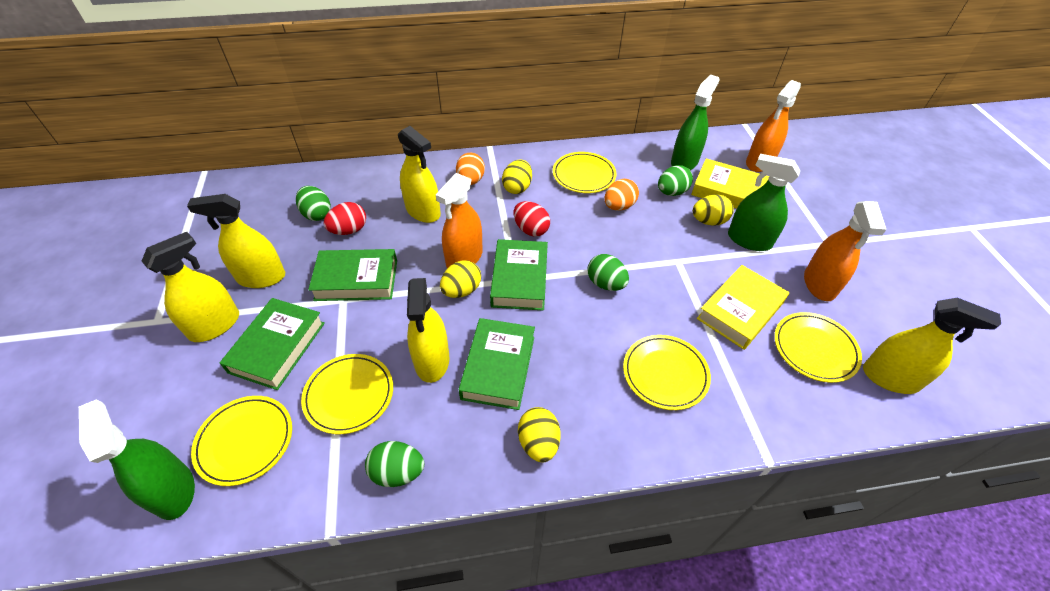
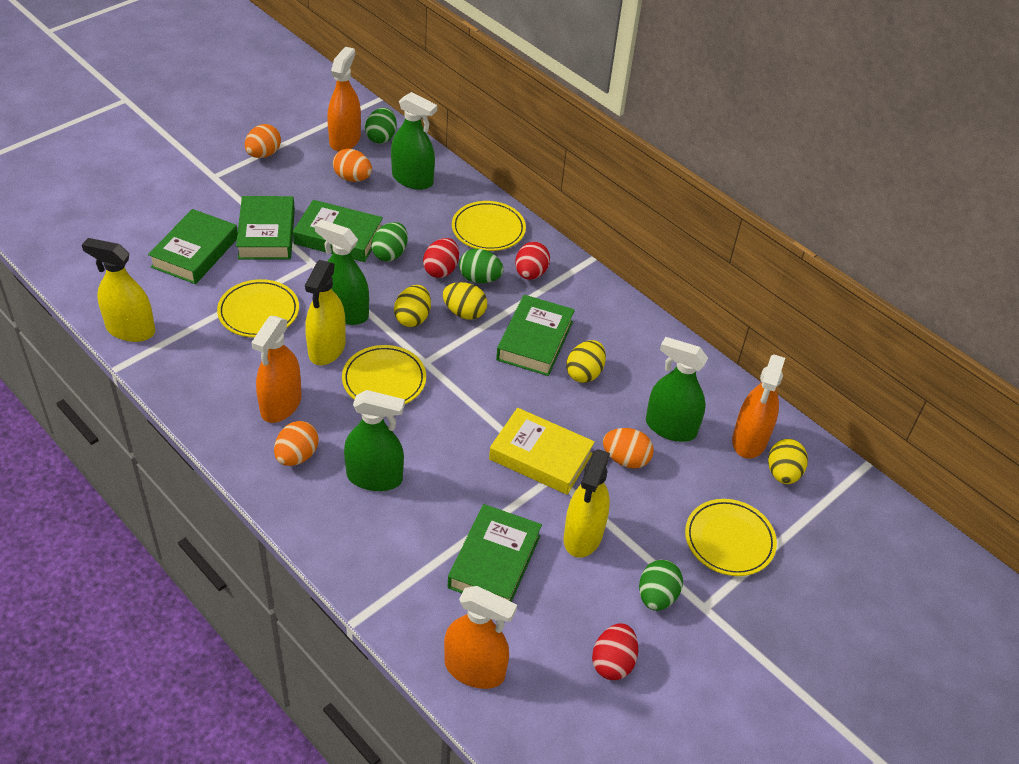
green book: [220,298,325,390] [308,249,397,301] [459,318,535,410] [490,239,548,310] = 4 -> [148,209,238,284] [236,196,295,259] [293,200,383,262] [448,504,542,602] [496,295,575,376] = 5
green spray bottle: [79,400,195,520] [671,75,720,170] [728,154,800,251] = 3 -> [315,219,369,325] [344,390,405,491] [391,92,437,190] [646,337,708,442] = 4
orange egg: [456,153,485,185] [604,179,639,211] = 2 -> [245,124,281,158] [274,421,319,466] [333,149,372,182] [603,428,654,469] = 4
orange spray bottle: [436,173,482,269] [746,80,801,172] [804,201,887,301] = 3 -> [252,316,302,423] [327,46,361,152] [444,586,517,689] [732,354,785,459] = 4
red egg: [324,202,366,235] [514,201,550,237] = 2 -> [423,238,459,278] [515,242,550,280] [592,623,638,680] = 3
yellow book: [691,158,769,209] [697,265,789,350] = 2 -> [489,408,595,495] = 1
yellow plate: [191,396,292,486] [301,354,393,434] [553,152,617,193] [623,335,711,410] [774,312,862,383] = 5 -> [217,279,299,338] [342,345,426,404] [452,201,526,251] [685,499,777,576] = 4
yellow spray bottle: [142,232,239,342] [187,194,285,288] [398,126,441,223] [407,278,449,383] [863,298,1001,394] = 5 -> [82,238,155,342] [305,260,346,365] [564,449,610,558] = 3

